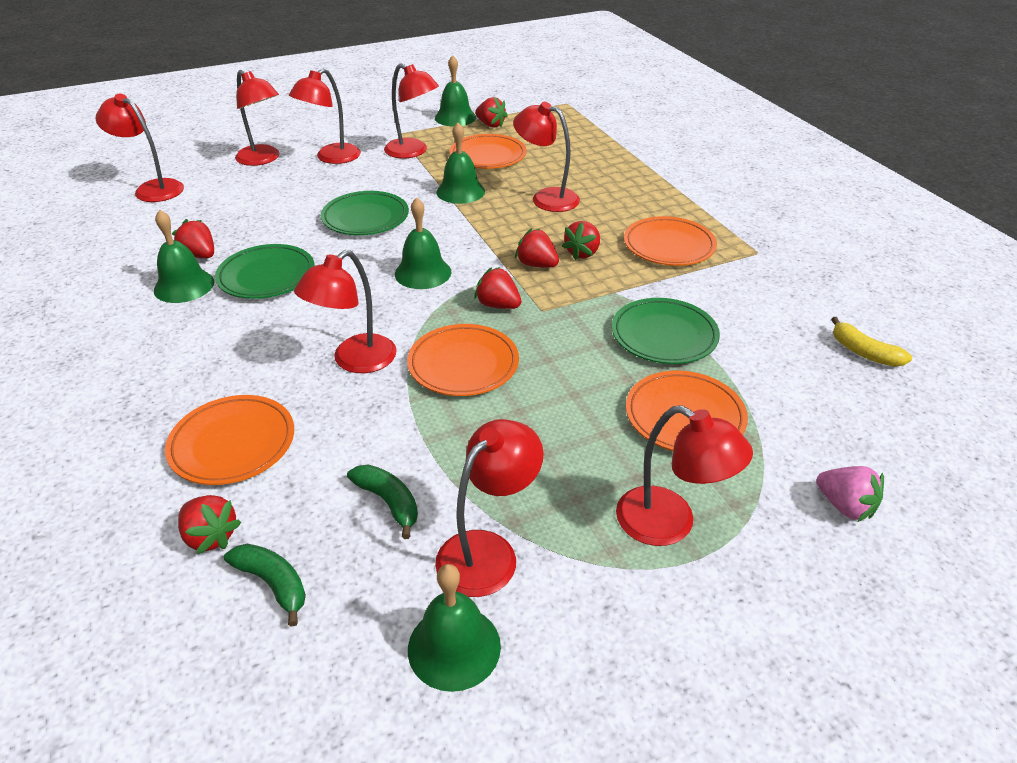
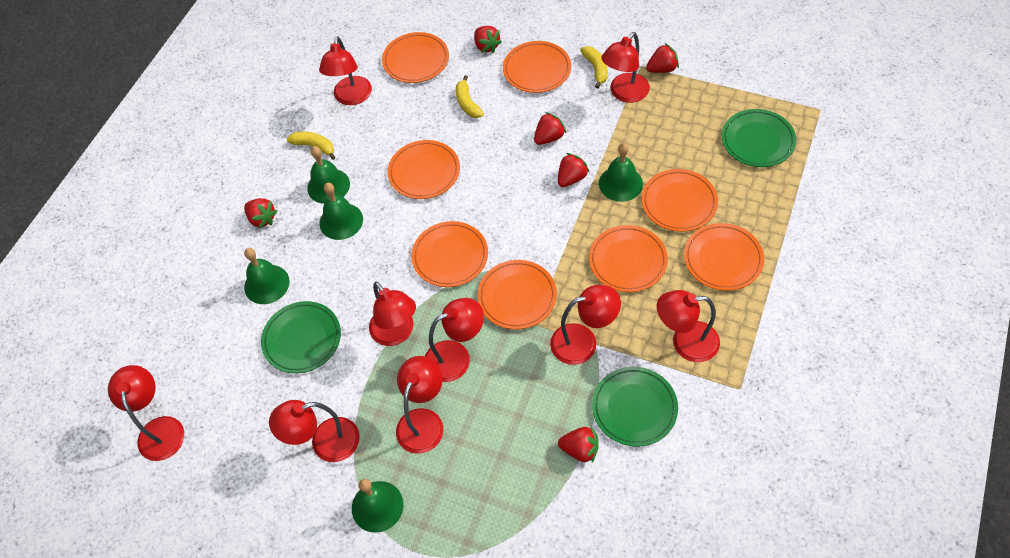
green banana: [224,544,306,627] [347,465,418,539] = 2 -> none = 0
orange plate: [165,395,294,485] [407,324,519,396] [450,134,527,169] [624,216,717,266] [626,371,748,451] = 5 -> [382,32,449,83] [388,140,460,199] [412,221,488,287] [478,260,557,329] [503,41,571,93] [589,225,668,292] [641,169,718,232] [684,223,764,291] = 8
pink strawberry: [816,466,884,522] = 1 -> none = 0
red lamp: [95,94,184,202] [235,70,280,166] [289,68,361,164] [294,250,397,373] [384,63,439,158] [435,419,544,597] [513,102,580,212] [616,405,753,546] = 8 -> [108,365,184,461] [269,400,360,462] [319,36,372,105] [369,282,416,346] [396,356,443,454] [425,298,484,382] [550,285,621,365] [601,32,650,103] [657,290,720,362] = 9
yellow banana: [831,317,912,367] = 1 -> [287,131,335,160] [456,75,484,118] [580,46,608,89] = 3

